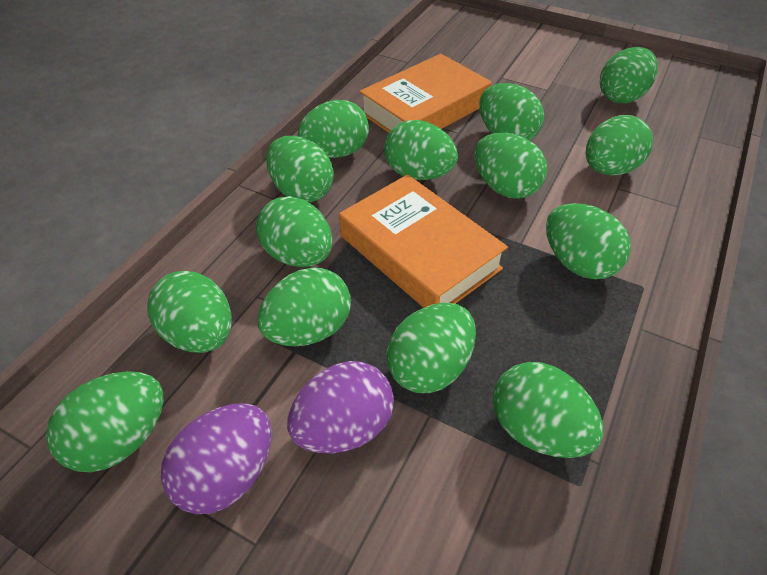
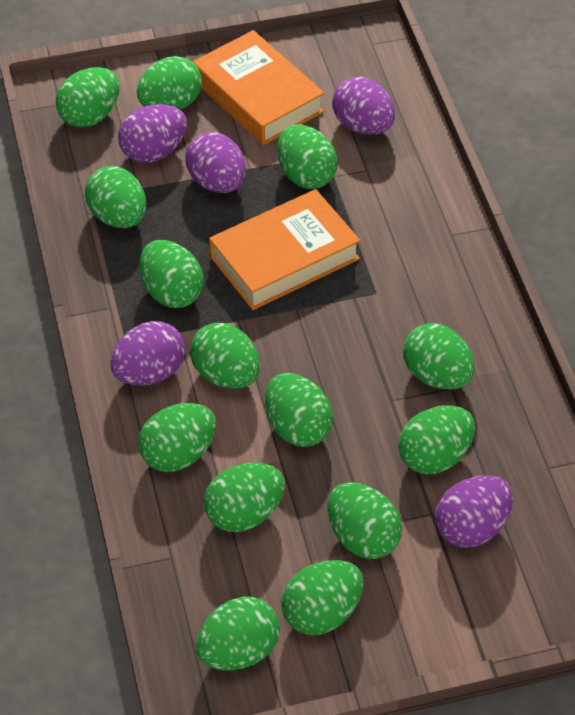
purple egg: [161,403,272,514] [287,361,394,453] = 2 -> [110,321,185,386] [118,104,187,163] [185,132,246,193] [332,77,395,135] [435,475,513,548] = 5

